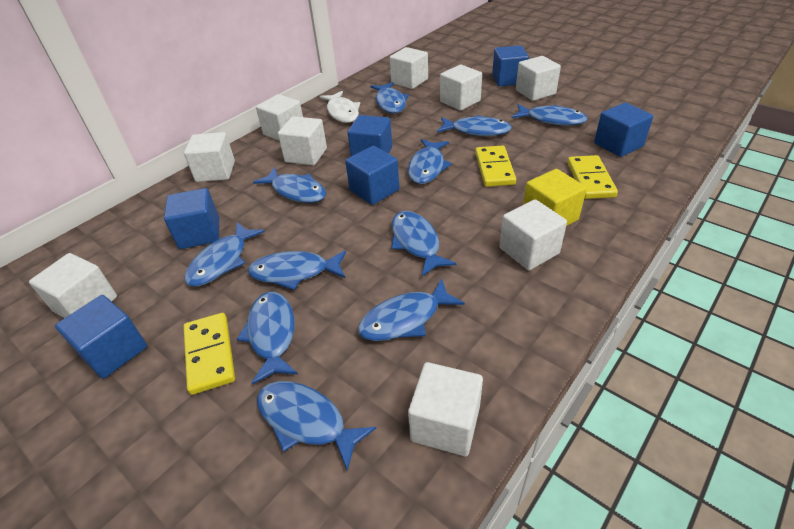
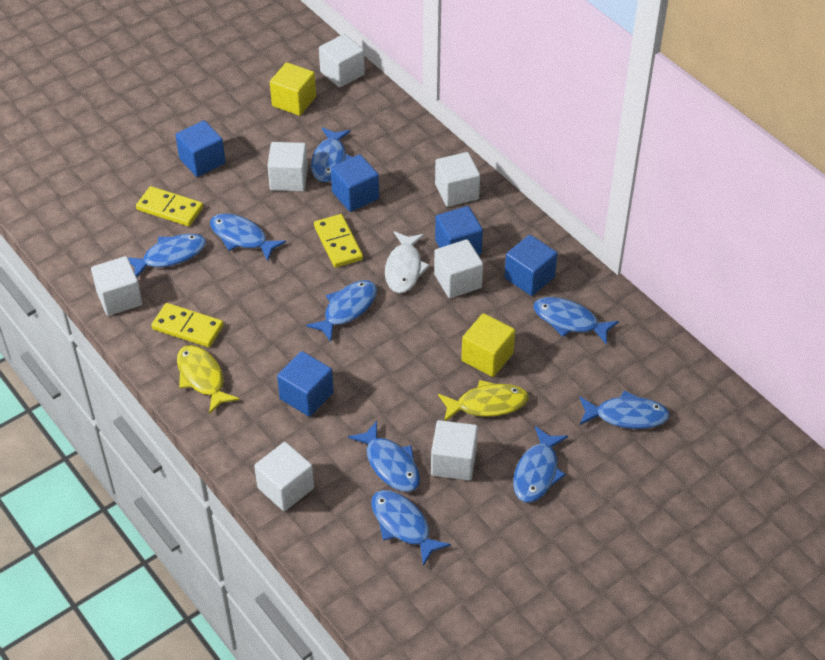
blue cube: [55,295,147,379] [164,188,219,249] [345,146,399,205] [348,115,392,156] [492,45,529,86] [594,103,653,157] = 6 -> [175,120,226,177] [277,351,334,417] [331,154,379,212] [435,206,483,255] [504,235,558,296] = 5
blue fish: [184,222,265,286] [237,292,298,385] [248,250,346,290] [253,167,326,203] [257,381,376,471] [358,279,465,341] [370,82,409,113] [391,211,456,276] [408,139,452,184] [437,115,512,136] [512,104,588,125] = 11 -> [128,234,206,277] [210,213,286,261] [306,280,377,342] [311,127,352,182] [348,421,420,492] [371,490,451,566] [513,426,568,503] [533,297,619,345] [579,391,670,429] = 9
white cube: [29,253,117,318] [184,132,235,182] [256,94,303,141] [278,116,327,165] [390,47,428,89] [408,362,483,456] [440,65,482,111] [499,199,567,270] [516,56,561,101] = 9 -> [91,256,143,316] [254,442,314,511] [267,142,308,191] [319,34,365,88] [431,420,478,481] [434,239,483,298] [435,152,480,207] = 7
yellow cube: [523,169,587,226] = 1 -> [270,62,316,116] [462,313,515,377] = 2
yellow fish: none = 0 -> [177,345,240,414] [438,380,529,421] = 2

